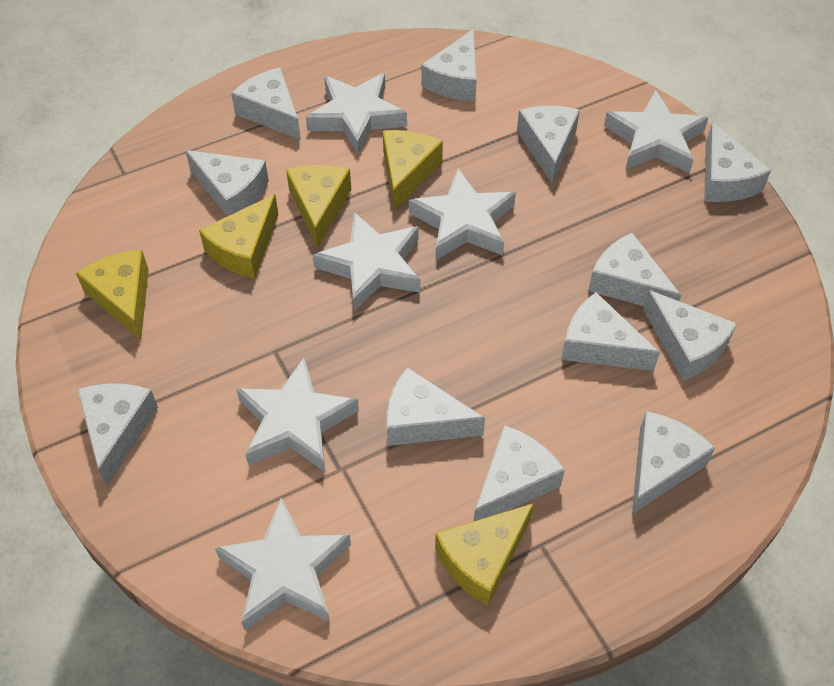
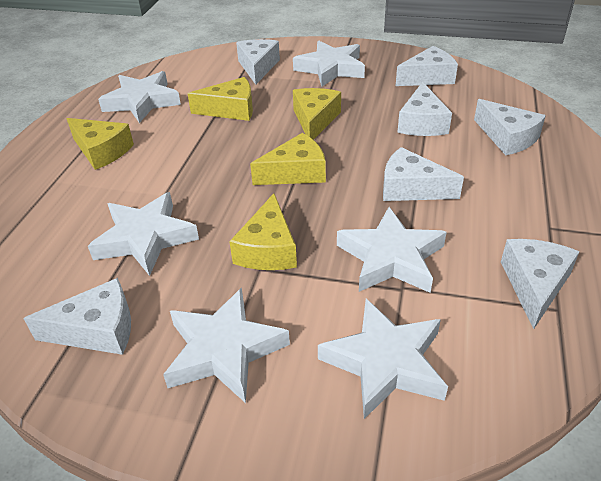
white cheese: [77,384,158,486] [185,150,269,216] [231,68,301,140] [386,367,485,446] [421,29,477,101] [474,425,565,521] [517,106,580,183] [561,292,660,371] [588,233,681,306] [632,411,715,514] [643,290,737,380] [704,122,771,202] = 12 -> [23,278,131,355] [236,39,280,85] [383,147,464,201] [396,46,458,86] [397,82,452,136] [474,99,546,155] [501,239,579,329] = 7

